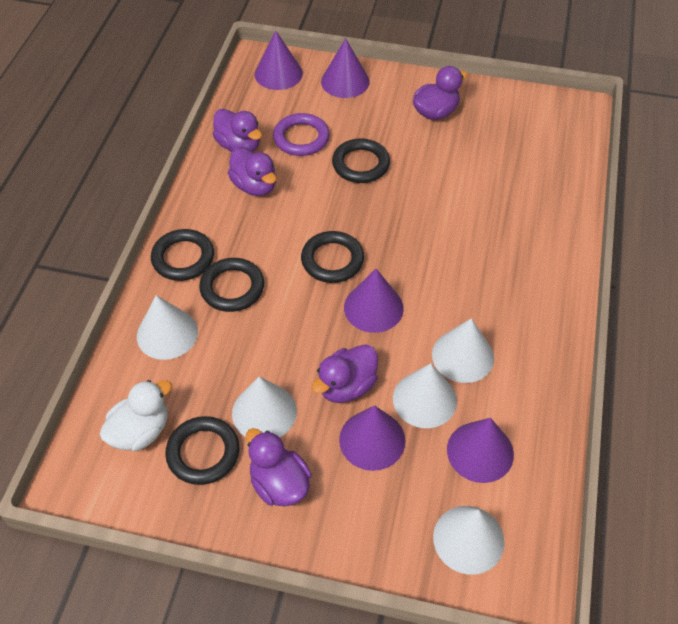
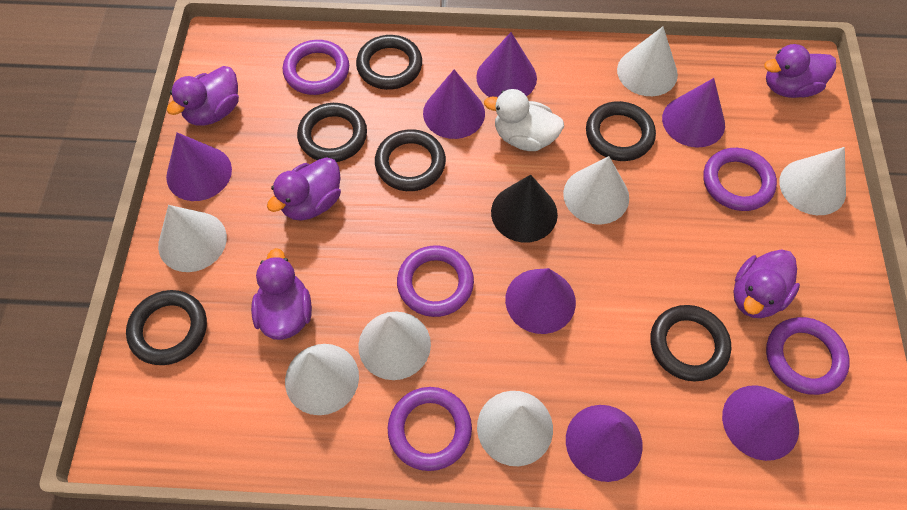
black cone: none = 0 -> [491,175,558,243] = 1
black ring: [151,229,214,281] [165,416,239,485] [199,258,264,312] [301,231,364,283] [332,138,390,183] = 5 -> [126,290,207,365] [297,103,367,162] [356,35,422,90] [375,129,446,191] [586,101,656,161] [650,305,731,382] = 6
purple cone: [255,30,303,90] [321,38,370,98] [339,406,405,471] [344,269,404,333] [447,418,514,483] = 5 -> [166,133,232,201] [423,69,485,139] [476,32,537,97] [505,268,576,334] [566,405,643,482] [662,78,725,148] [722,385,799,461] = 7
purple ring: [273,113,330,156] = 1 -> [283,40,349,95] [388,387,472,471] [397,245,474,317] [703,148,777,211] [766,317,850,395] = 5
white cone: [137,295,198,360] [232,376,297,437] [393,363,457,428] [432,318,494,383] [433,506,505,575] = 5 -> [158,205,227,272] [285,344,359,415] [358,312,431,380] [477,391,553,466] [563,156,629,224] [617,27,678,96] [779,147,846,215] = 7

